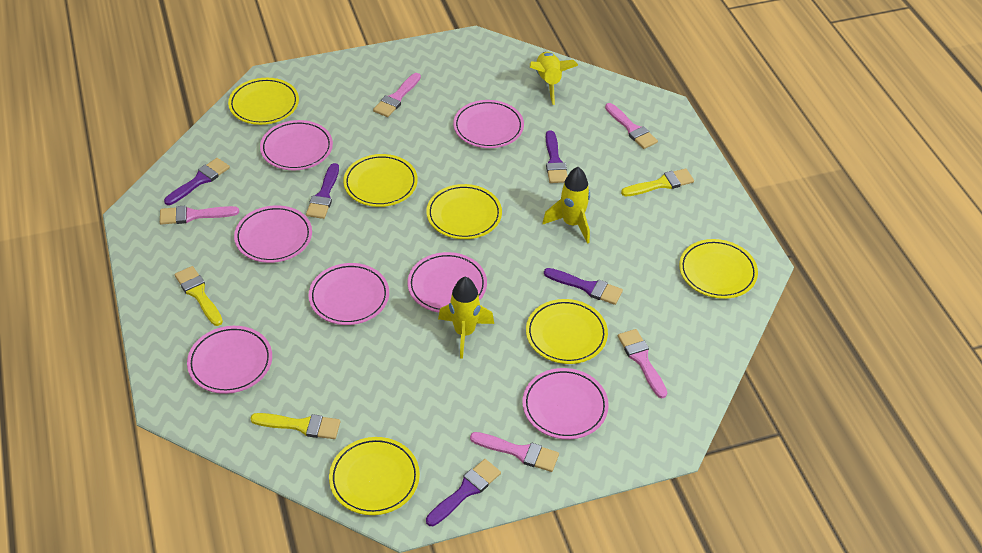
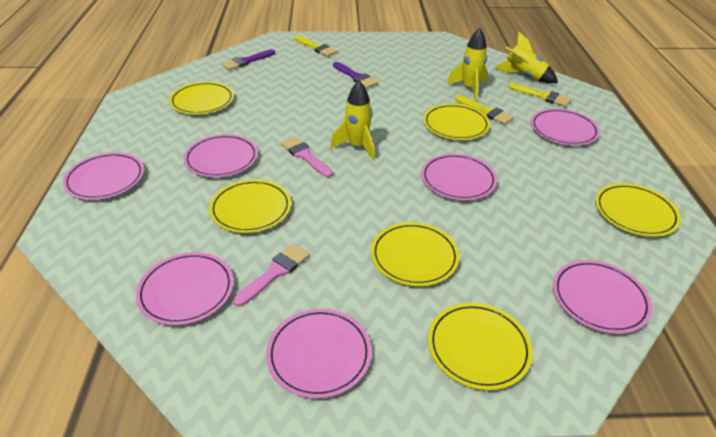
pink brush: [160,205,239,225] [373,73,421,117] [470,432,559,472] [605,103,658,149] [618,329,667,398] = 5 -> [233,244,310,307] [281,137,333,177] = 2
purple brush: [164,158,230,205] [306,163,339,219] [426,459,501,526] [544,268,623,305] [546,130,567,183] = 5 -> [221,49,275,70] [333,62,378,88] = 2

